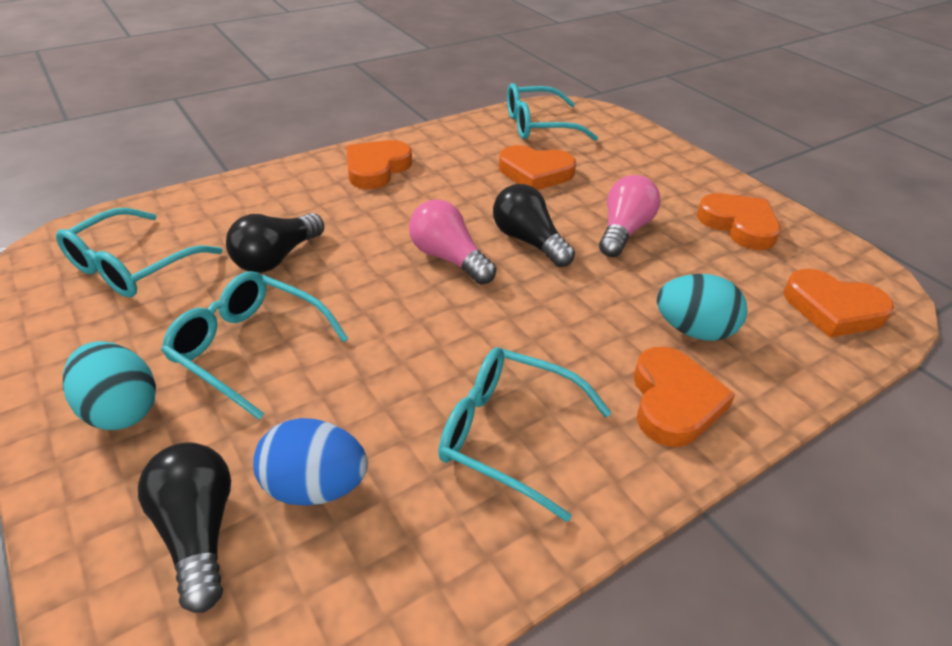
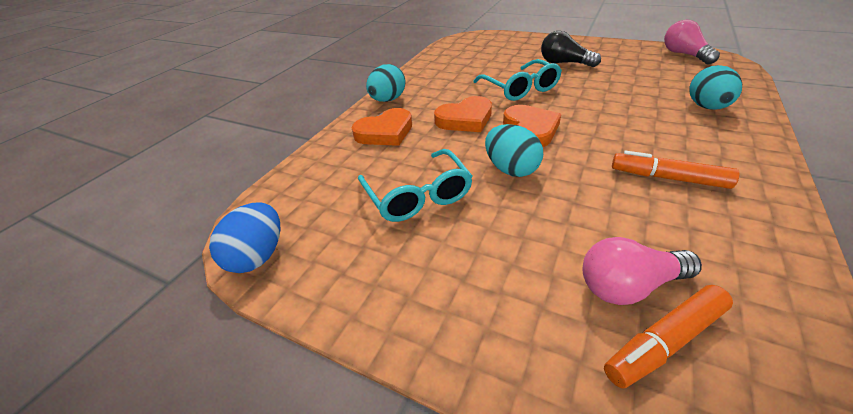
black light bulb: [138,442,231,613] [226,213,324,273] [493,184,575,267] = 3 -> [541,31,601,67] = 1
orange heart: [346,140,412,189] [499,145,576,190] [633,347,736,447] [697,193,781,250] [784,269,894,338] = 5 -> [352,108,412,146] [434,96,492,132] [503,105,561,147] = 3
orange marker: none = 0 -> [604,285,733,388] [612,151,739,189] = 2
turquoise egg: [63,341,156,430] [657,274,747,341] = 2 -> [366,64,406,102] [485,124,543,177] [689,65,742,110] = 3
turquoise glasses: [56,208,223,297] [161,271,349,420] [438,347,612,522] [507,83,598,141] = 4 -> [358,149,473,222] [473,59,562,101] = 2

